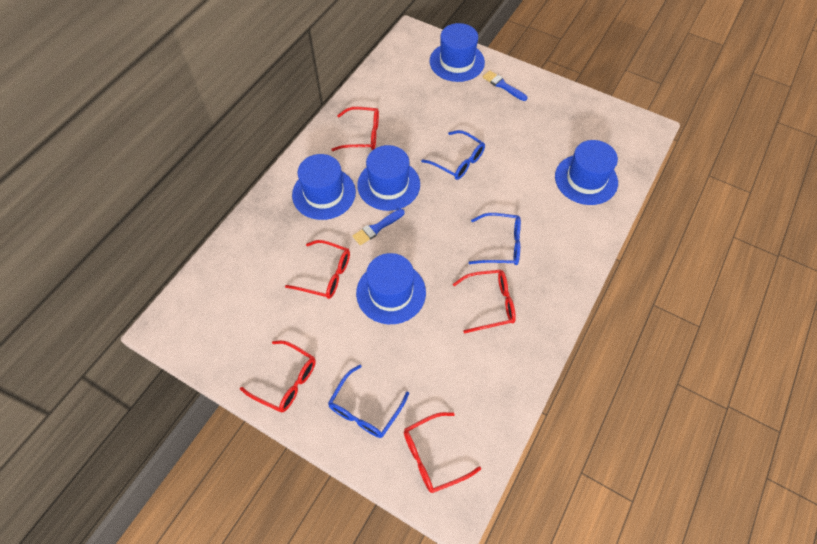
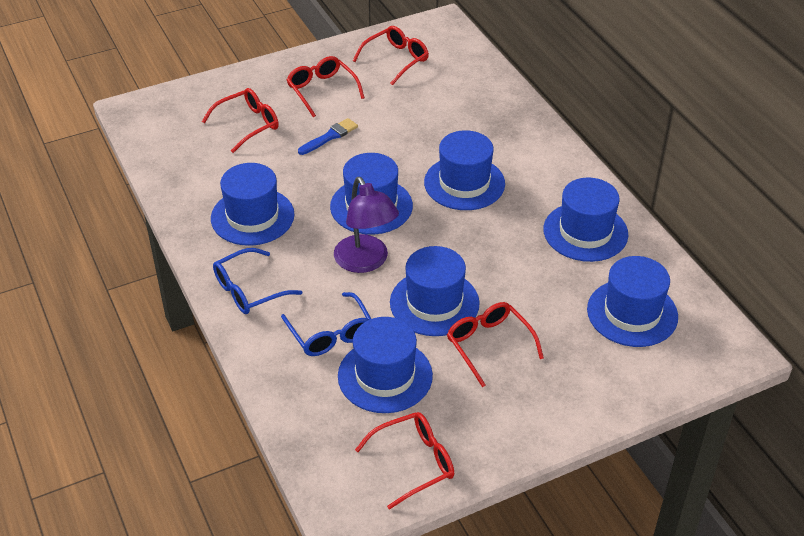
blue brush: [352,209,405,245] [483,70,527,101] = 2 -> [298,118,358,155] = 1
blue glasses: [328,365,409,438] [421,130,485,180] [469,213,521,265] = 3 -> [213,248,302,314] [281,292,371,356] = 2
blue hat: [292,154,356,220] [356,253,426,324] [357,145,420,211] [430,23,485,82] [555,140,618,205] = 5 -> [211,163,294,246] [330,153,413,235] [338,317,433,413] [390,246,480,336] [424,130,505,210] [543,178,629,262] [587,256,678,347] = 7
purple lamp: none = 0 -> [334,177,399,273] = 1

